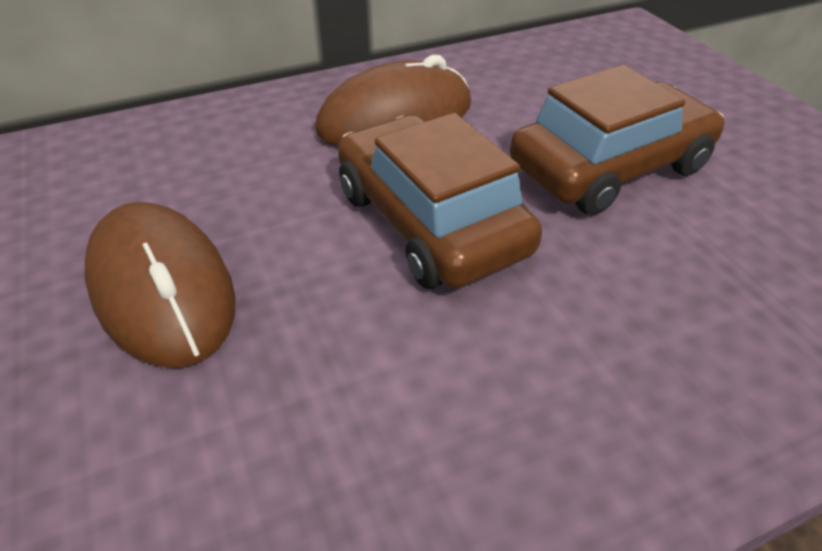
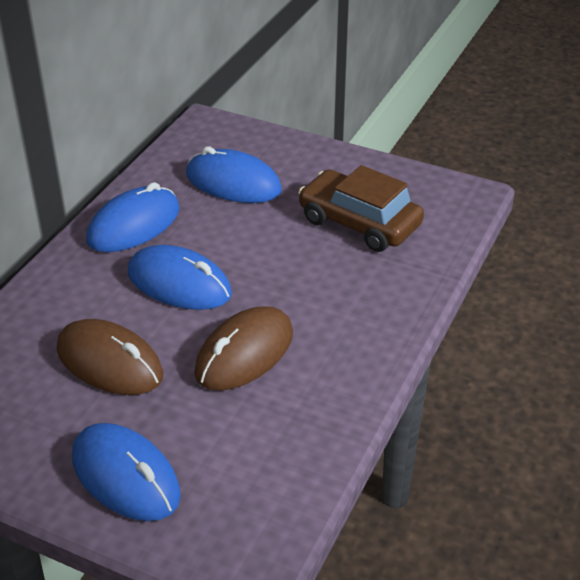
blue mouse: none = 0 -> [72,423,181,521] [86,182,180,252] [128,245,232,310] [186,146,282,203] = 4
brown car: [338,113,542,289] [510,65,724,215] = 2 -> [298,165,424,252] = 1

